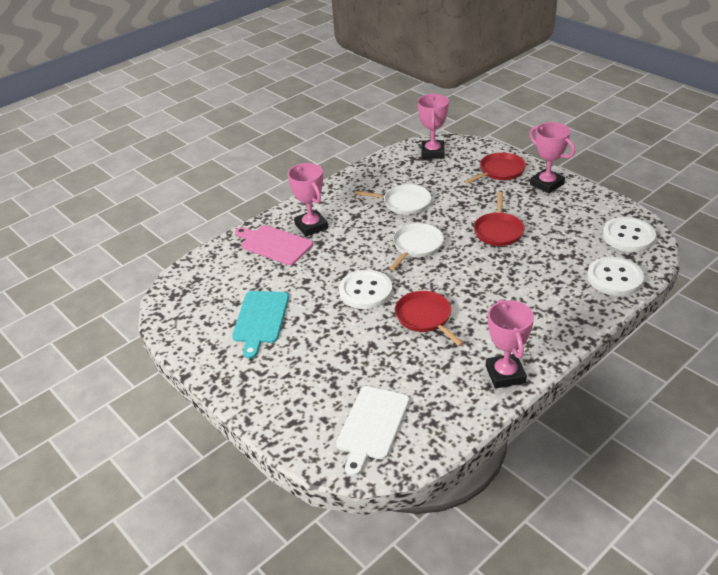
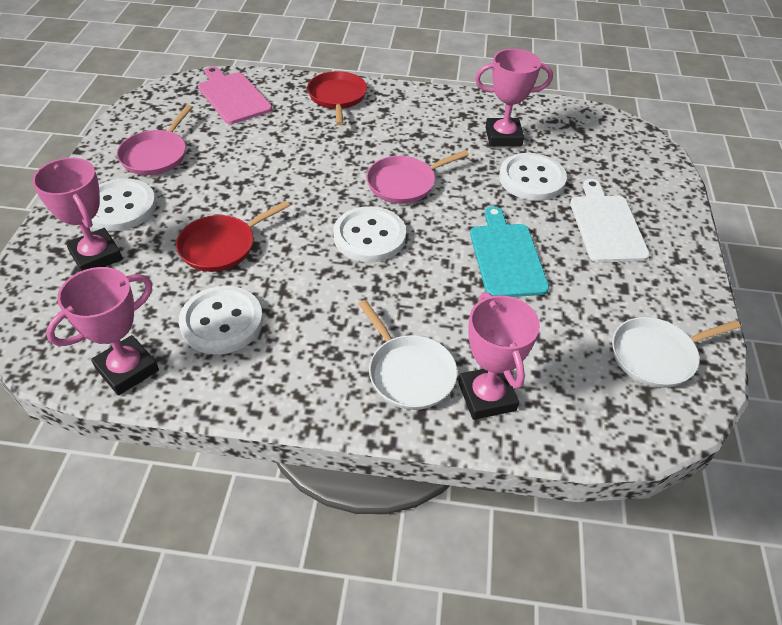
pink pan: none = 0 -> [117,105,193,175] [366,150,469,204] = 2
red pan: [395,291,464,346] [465,152,526,184] [474,192,525,246] = 3 -> [176,201,290,272] [307,71,367,125] = 2
white button: [339,270,392,309] [587,257,644,296] [603,217,656,252] = 3 -> [92,178,156,231] [179,286,263,355] [333,206,406,262] [499,153,567,201] = 4

